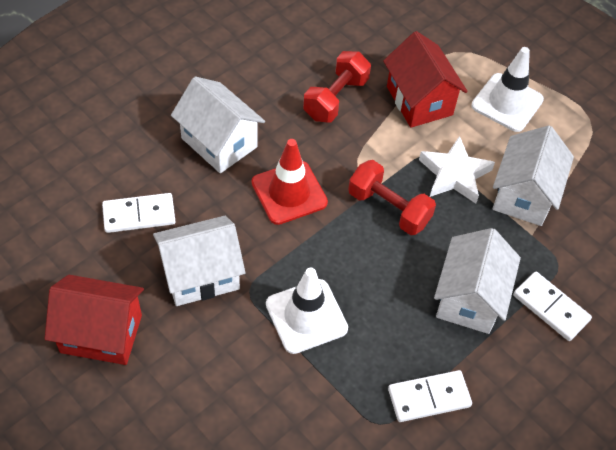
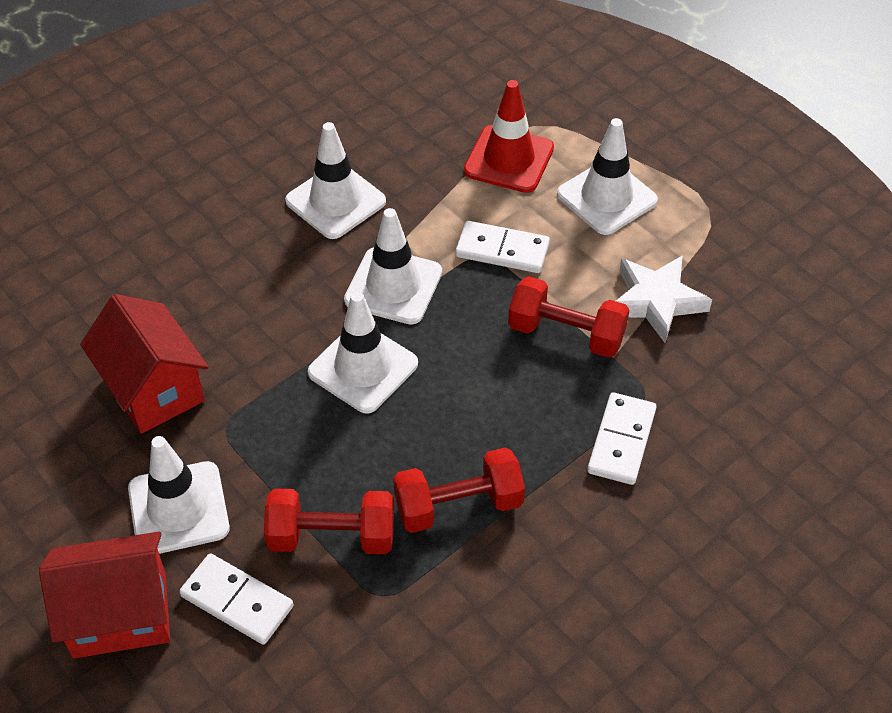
red dumbbell: [303,51,371,123] [348,160,436,235] = 2 -> [264,488,394,554] [393,447,525,533] [508,276,629,358] = 3
white house: [153,216,246,306] [171,76,265,173] [434,228,521,334] [492,125,574,226] = 4 -> none = 0
white traffic cone: [266,268,348,354] [471,47,544,132] = 2 -> [128,436,230,554] [285,122,386,239] [308,292,418,413] [344,208,442,325] [557,118,658,235] = 5

